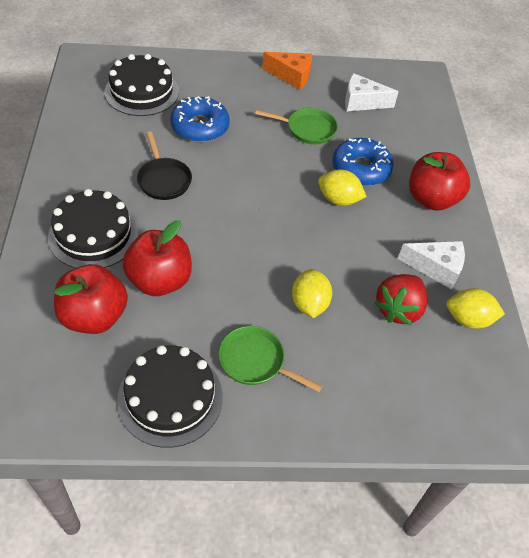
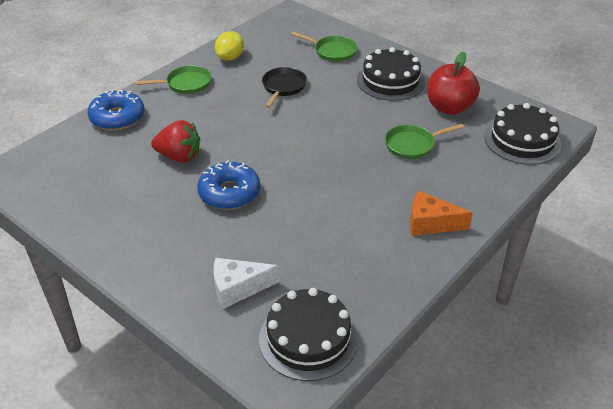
green pan: [219,326,323,392] [255,108,338,144] = 2 -> [135,65,212,94] [291,31,357,62] [385,124,464,159] = 3
red apple: [54,264,128,334] [122,220,192,296] [409,152,470,211] = 3 -> [428,52,480,115] = 1
white cheese: [345,73,399,111] [398,241,465,289] = 2 -> [213,258,279,309] = 1
yellow lemon: [292,269,332,318] [318,170,367,206] [447,288,505,329] = 3 -> [215,31,244,61] = 1

